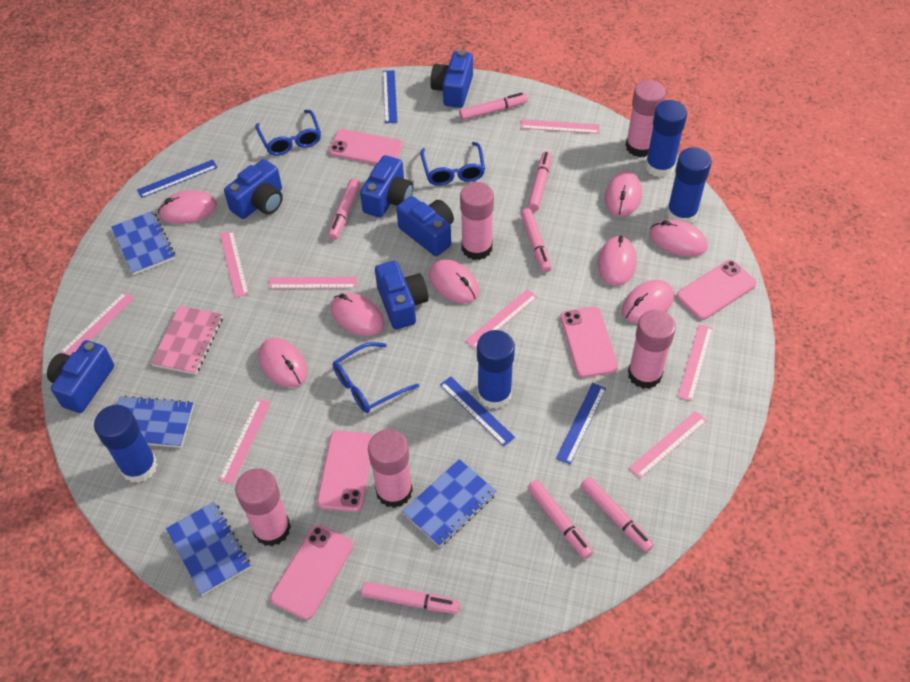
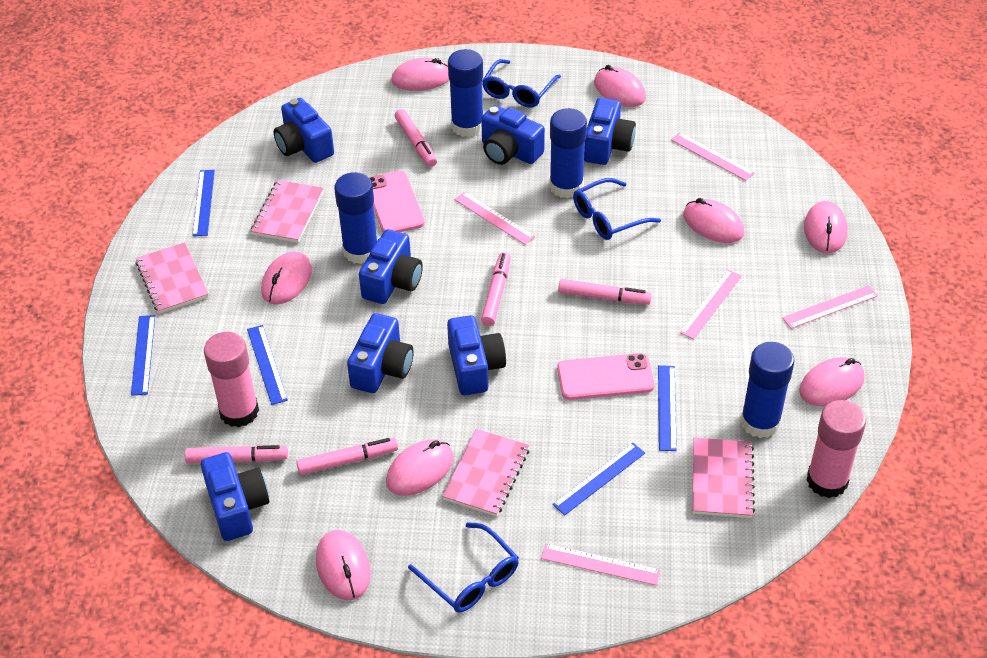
blue camera: [47,340,114,413] [224,159,283,219] [360,155,413,218] [375,261,429,329] [396,196,454,256] [430,50,473,108] = 6 -> [201,452,269,541] [274,98,334,163] [347,313,414,393] [359,229,423,304] [447,315,506,395] [481,105,545,165] [584,98,636,165] = 7
blue notebook: [111,211,175,275] [117,396,194,448] [166,502,251,596] [402,459,497,547] = 4 -> none = 0
blue ruler: [137,160,218,198] [383,70,397,123] [440,376,515,446] [556,383,606,464] = 4 -> [131,315,155,396] [192,170,215,236] [247,325,288,405] [552,443,645,515] [658,365,677,451] = 5
pink glue stick: [235,468,291,546] [368,429,413,508] [460,182,494,260] [625,80,666,157] [628,310,676,389] = 5 -> [204,332,259,428] [806,400,866,498] = 2
pink marker: [328,178,360,240] [361,582,460,614] [459,93,528,120] [521,208,551,273] [527,480,593,559] [528,151,552,211] [581,477,654,552] = 7 -> [185,445,288,463] [296,438,398,475] [394,109,437,167] [481,252,511,326] [558,279,652,305] = 5
pink notebook: [151,306,223,375] = 1 -> [135,242,209,314] [251,180,324,243] [442,429,529,517] [692,437,755,518] = 4
pink phone: [270,525,353,620] [317,430,373,512] [329,129,403,164] [560,307,618,378] [676,260,757,320] = 5 -> [369,171,425,232] [557,353,655,400] = 2
pink ruler: [59,292,134,355] [219,399,271,484] [220,230,249,298] [268,277,357,289] [465,289,537,349] [521,119,600,134] [629,411,707,478] [678,324,713,401] = 8 -> [454,192,535,245] [541,543,661,586] [671,132,755,181] [680,270,742,339] [782,285,878,329] = 5

